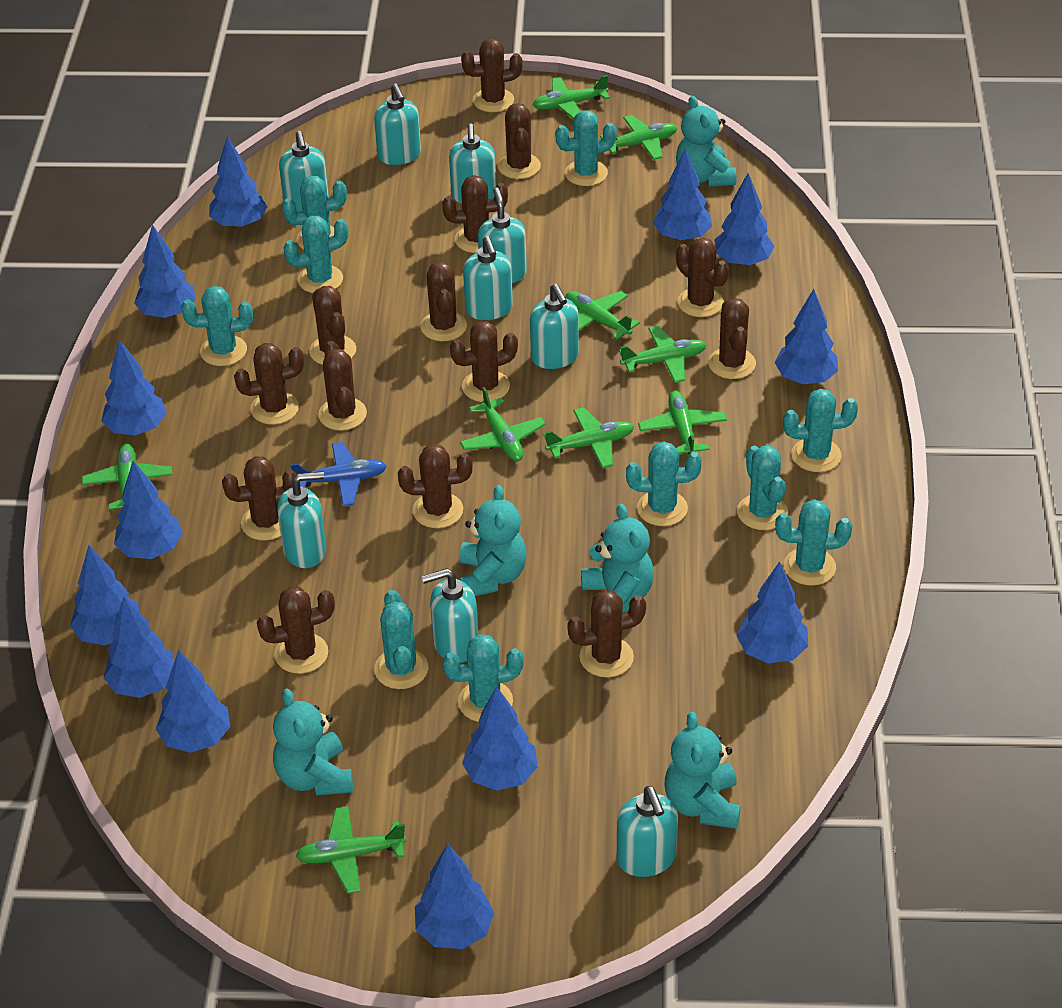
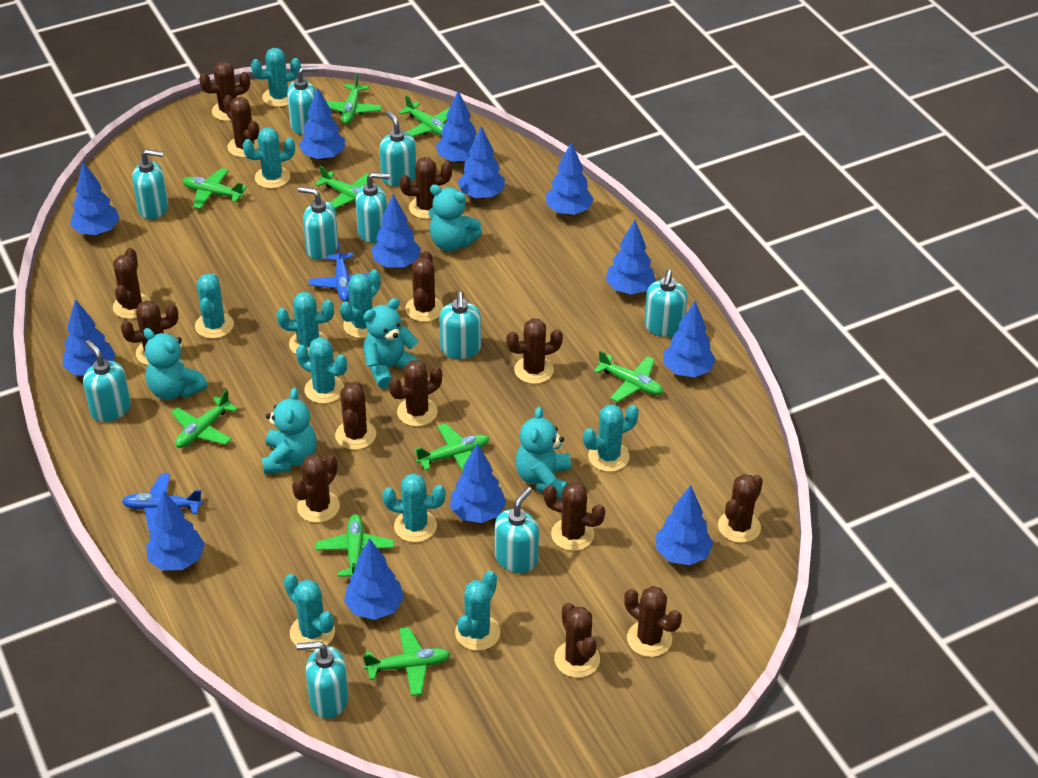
blue plane: [291,442,387,506] = 1 -> [122,474,203,533] [308,242,369,301] = 2
turquoise soap dispenser: [277,471,326,568] [279,131,329,212] [374,84,421,165] [422,568,478,663] [449,123,497,204] [463,236,513,320] [478,187,527,283] [530,284,579,369] [617,786,678,877] = 9 -> [83,340,131,422] [132,149,168,219] [287,66,319,135] [297,641,349,719] [298,187,338,260] [356,172,390,243] [379,111,416,186] [439,292,481,359] [495,487,539,573] [644,270,687,337] = 10

